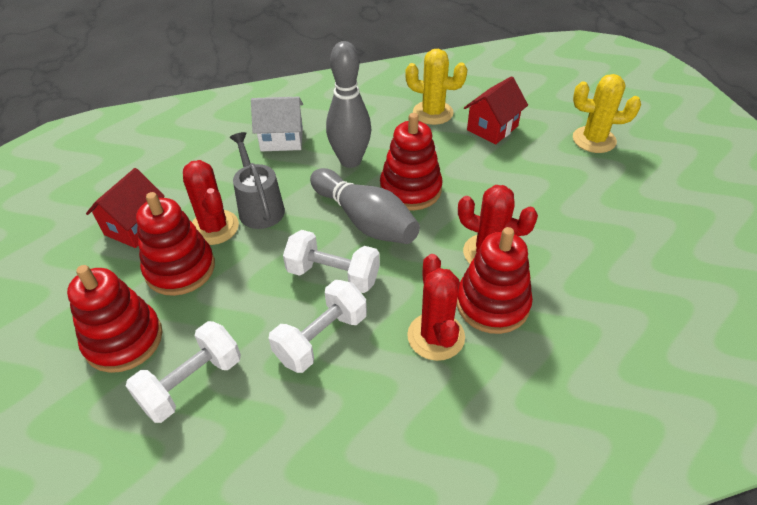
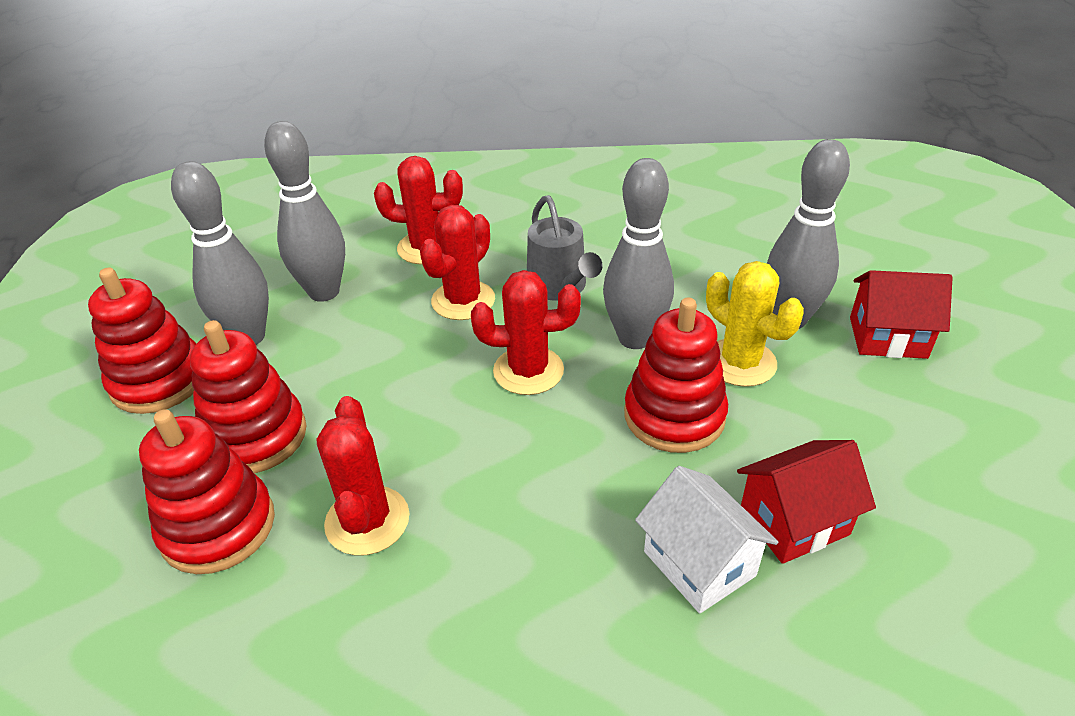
grey bowling pin: [310,168,420,244] [326,41,371,168] = 2 -> [171,161,269,345] [264,121,345,302] [603,158,674,349] [767,139,850,329] = 4
red cactus: [183,160,239,245] [407,254,465,361] [458,185,538,264] = 3 -> [317,396,410,556] [374,156,463,265] [420,205,495,320] [471,270,581,395] = 4
white dumbbell: [126,321,241,423] [269,280,367,373] [283,230,380,293] = 3 -> none = 0
yellow cactus: [405,49,468,125] [573,74,641,153] = 2 -> [706,261,804,387] = 1

